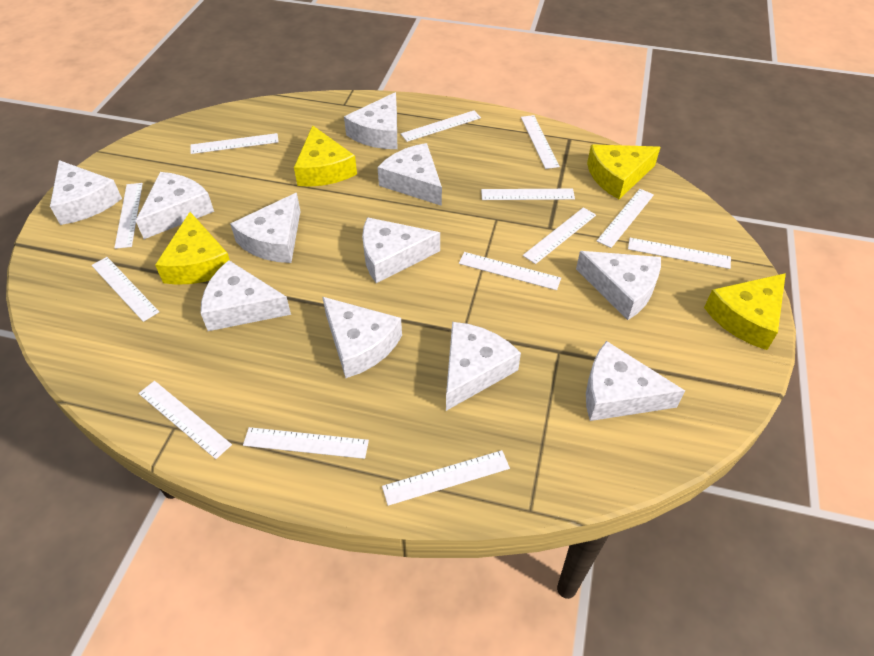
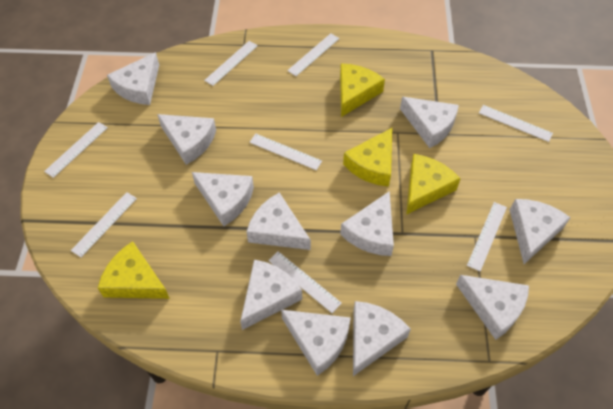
white ruler: [92,257,159,322] [114,183,143,249] [138,381,232,459] [191,133,279,154] [243,427,369,459] [382,450,510,506] [401,110,481,142] [459,252,561,290] [481,189,575,200] [521,115,560,169] [523,207,596,264] [597,189,654,248] [628,238,731,269] = 13 -> [44,122,108,178] [71,192,137,257] [204,41,258,86] [249,134,322,170] [268,251,342,313] [287,33,340,76] [467,202,507,271] [479,105,553,142] = 8

